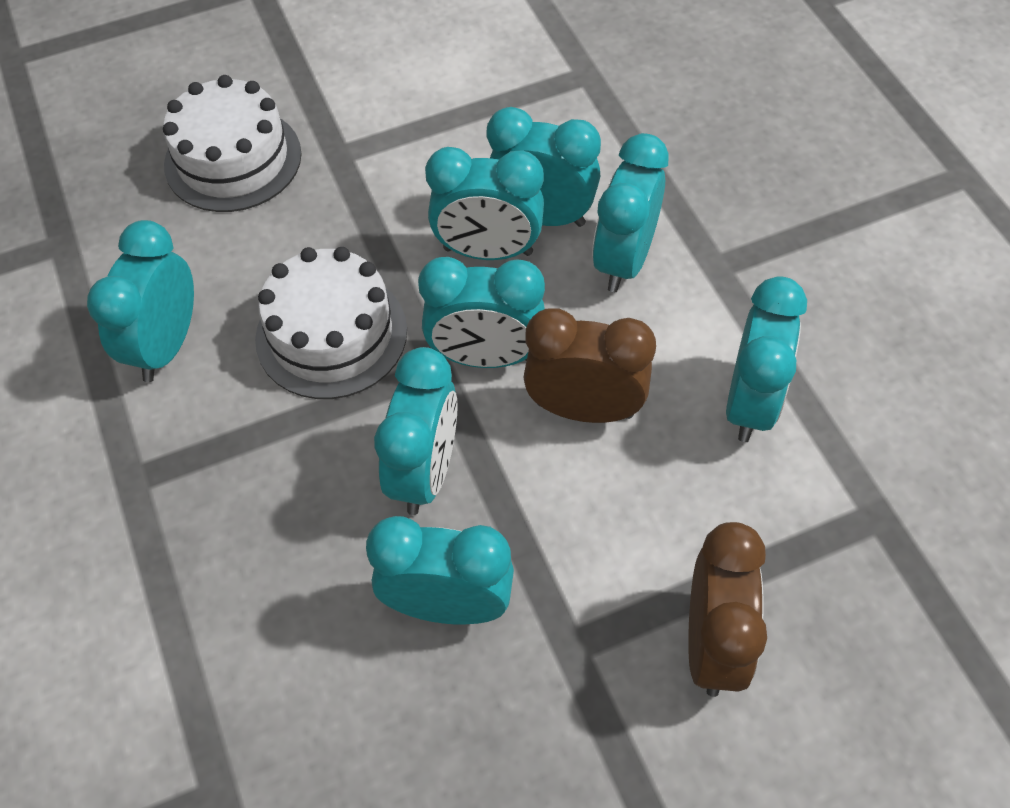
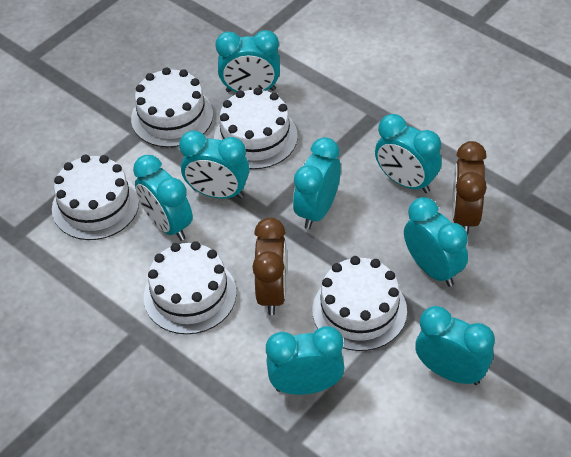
white cake: [163,75,302,212] [255,247,407,399] = 2 -> [52,155,139,240] [131,67,213,147] [144,241,237,334] [214,87,298,169] [312,256,407,351] = 5

